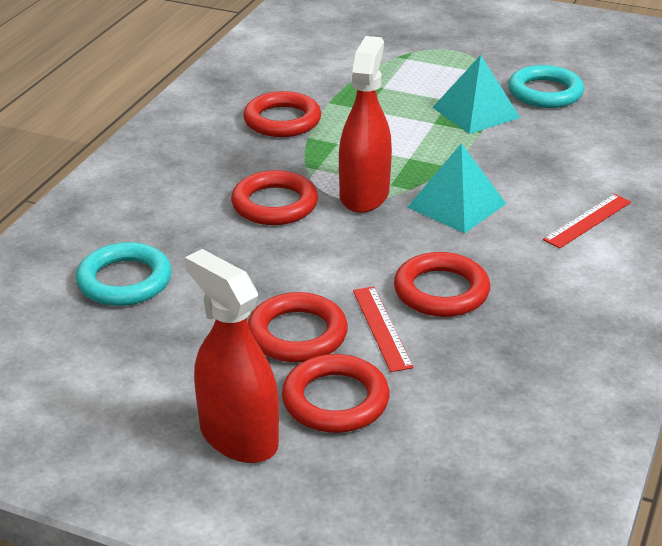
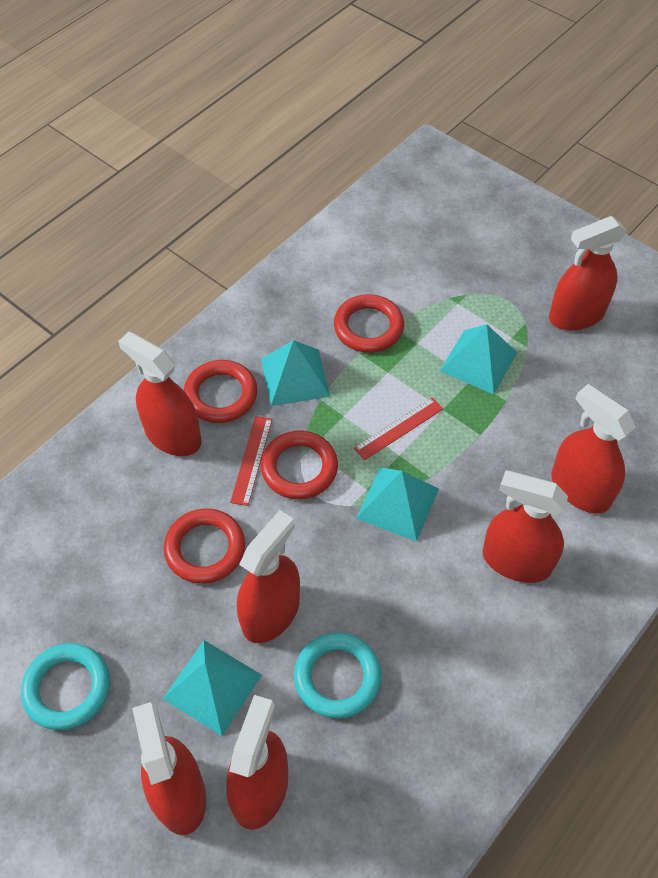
red ring: [231,170,318,225] [243,91,321,137] [248,292,348,363] [282,354,389,433] [394,252,490,317] = 5 -> [164,508,245,584] [184,360,258,423] [261,431,338,499] [334,294,404,353] = 4
red spray bottle: [185,249,279,463] [339,36,392,213] = 2 -> [118,332,201,456] [132,702,206,835] [226,695,288,830] [237,510,300,643] [483,471,568,583] [549,216,627,331] [551,384,636,514] = 7
turquoise pyramid: [408,143,506,233] [432,55,520,134] = 2 -> [163,640,262,736] [261,340,330,406] [356,467,439,542] [440,324,518,394] = 4

